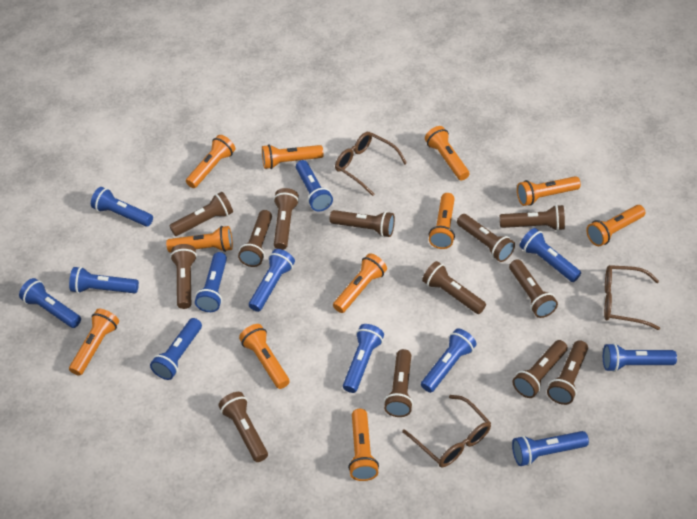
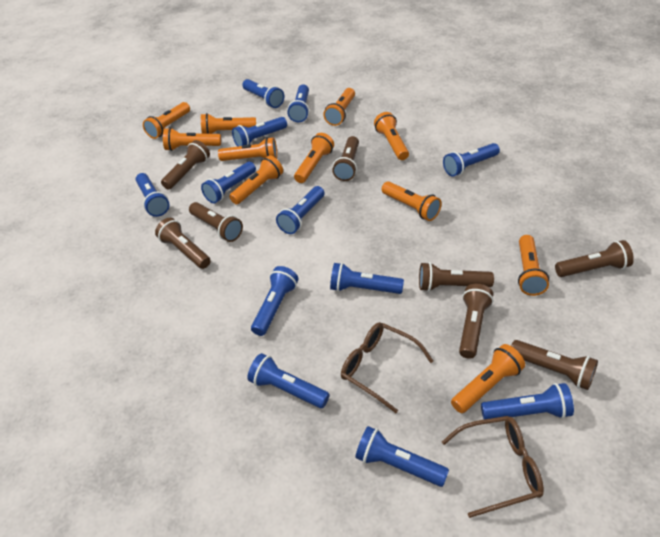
brown flashlight: [169,192,233,236] [170,244,197,309] [218,392,268,462] [238,210,272,267] [274,188,299,250] [330,210,395,237] [384,349,413,417] [422,261,486,314] [457,214,515,262] [500,205,565,231] [509,259,558,318] [512,340,568,398] [547,340,588,405] = 13 -> [155,218,211,269] [161,140,210,190] [189,202,243,242] [332,136,359,181] [419,262,494,292] [459,284,494,359] [511,340,598,390] [555,240,634,277] = 8
brown glasses: [335,132,407,196] [402,395,491,467] [604,265,660,330] = 3 -> [341,322,433,413] [442,416,544,518] = 2

